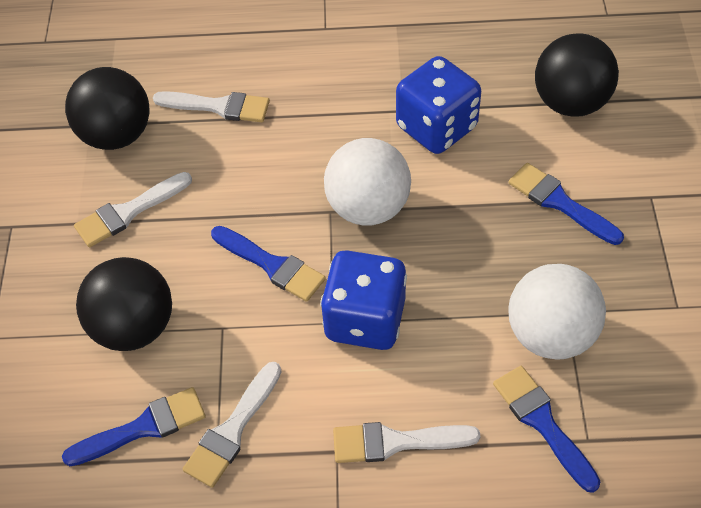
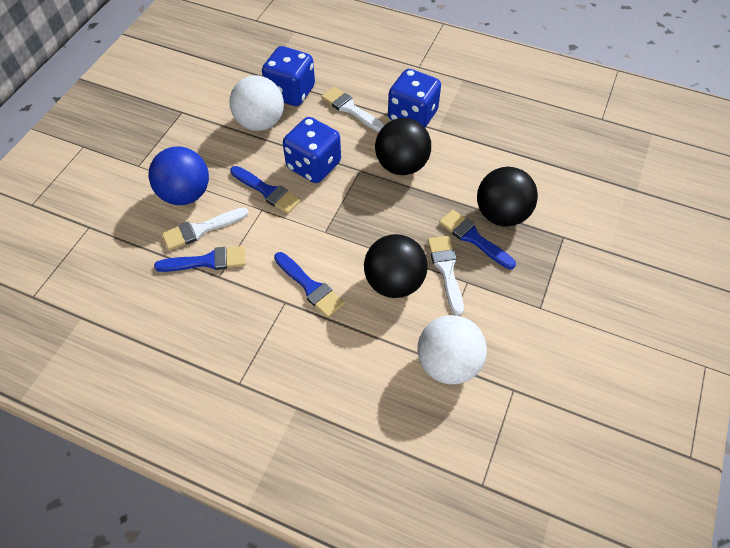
blue ball: none = 0 -> [148,146,209,205] = 1
blue dice: [320,250,407,350] [396,56,481,154] = 2 -> [262,46,315,106] [283,117,341,183] [388,69,441,128] = 3
white brush: [74,172,192,247] [153,91,270,122] [183,362,282,488] [333,422,481,463] = 4 -> [162,207,248,250] [321,87,384,132] [428,236,464,316] = 3

